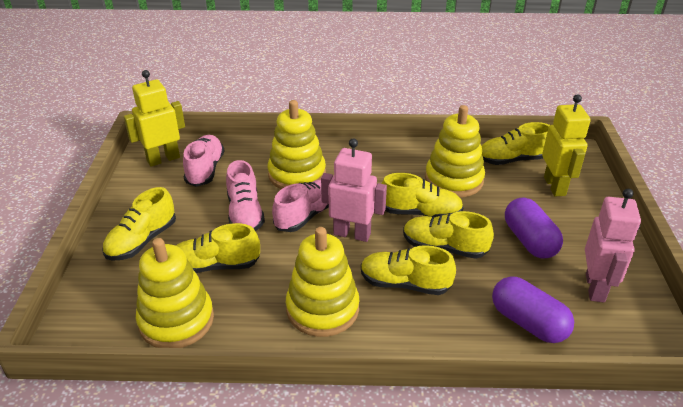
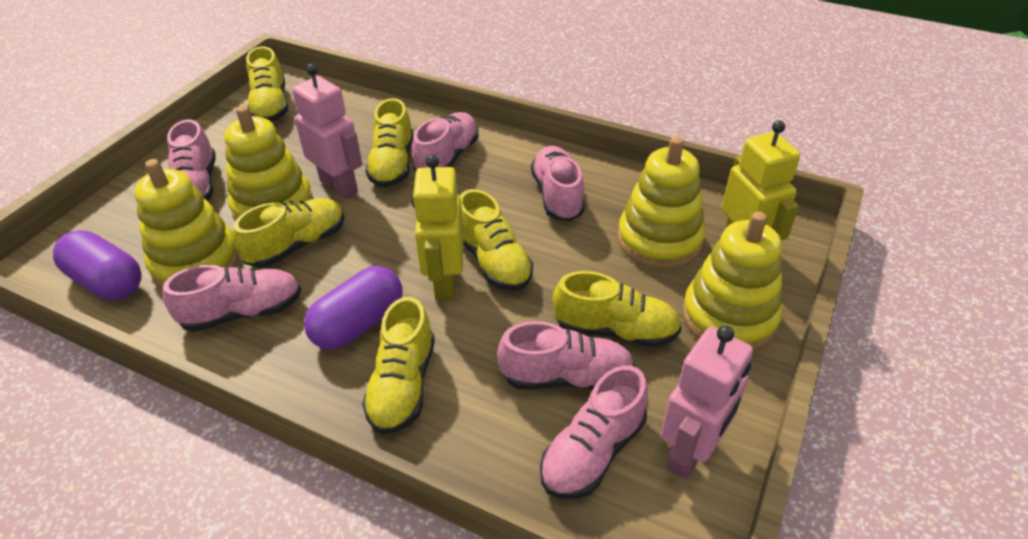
pink shoe: [183,135,224,187] [226,160,265,231] [272,180,329,232] = 3 -> [163,265,301,332] [167,120,216,201] [412,112,479,172] [497,321,635,390] [531,146,585,221] [540,366,648,499] = 6

